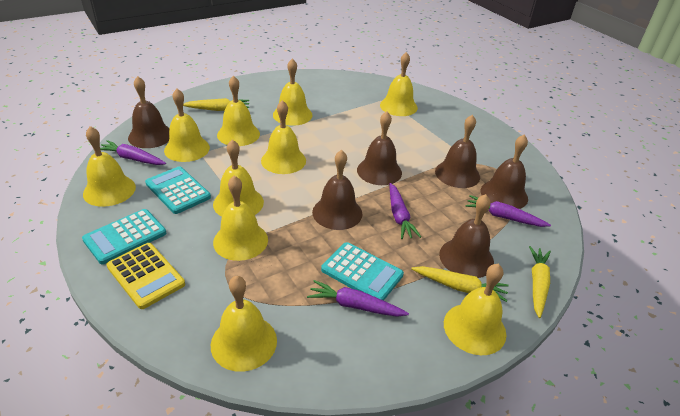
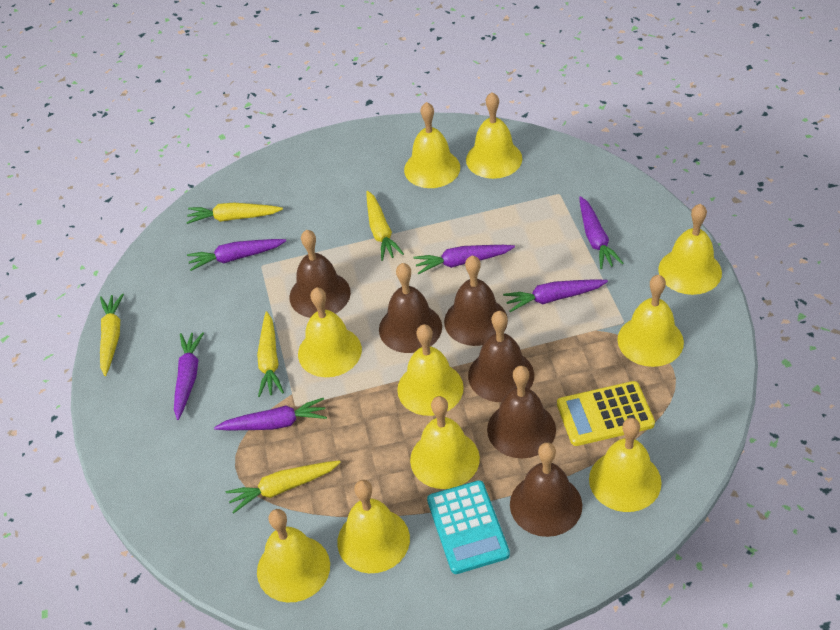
purple carrot: [100,140,166,165] [307,280,409,317] [390,183,421,239] [466,195,551,227] = 4 -> [174,332,204,420] [187,239,286,271] [214,398,327,430] [413,245,515,274] [503,279,608,312] [579,196,624,269] = 6
turquoise calculator: [82,209,166,264] [145,166,211,214] [321,242,404,301] = 3 -> [427,480,510,574] = 1
yellow carrot: [183,98,249,111] [411,266,509,302] [529,246,551,318] = 3 -> [100,294,124,376] [186,203,283,224] [226,460,341,513] [257,311,284,397] [367,191,404,261] = 5

